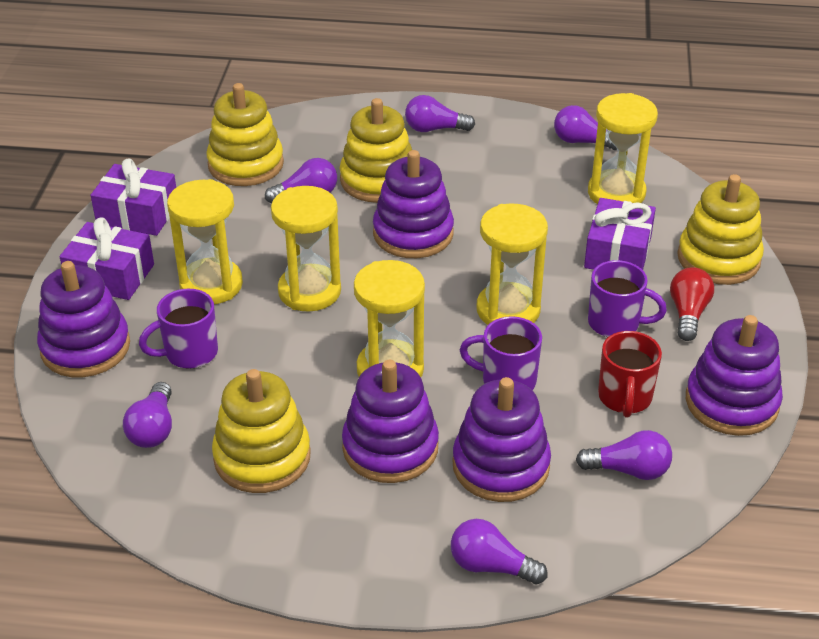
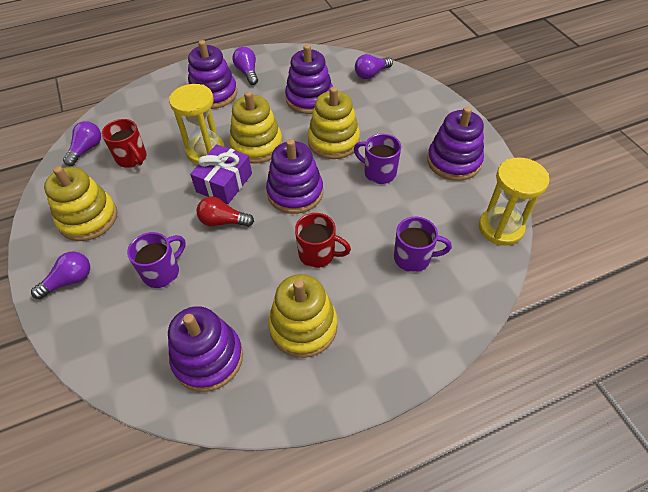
purple gift: [60,217,154,300] [91,159,176,236] [584,198,656,270] = 3 -> [190,144,252,204] = 1
purple light bulb: [123,382,172,448] [265,158,337,204] [405,95,475,132] [451,519,547,584] [554,105,617,150] [576,430,672,480] = 6 -> [31,252,90,299] [63,121,101,166] [233,47,258,85] [355,54,393,79] = 4
red mug: [598,331,662,418] = 1 -> [102,119,147,168] [295,213,351,268] = 2
yellow hourglass: [167,179,243,304] [271,186,341,312] [354,260,425,377] [477,204,548,325] [588,93,658,204] = 5 -> [169,84,225,164] [479,157,549,246] = 2

